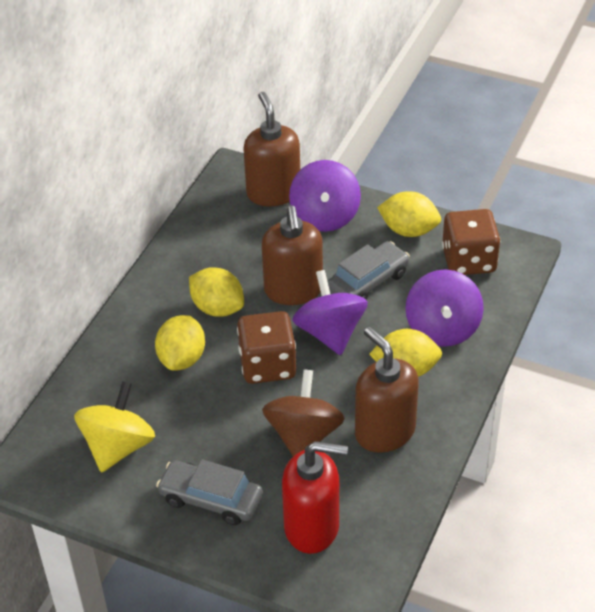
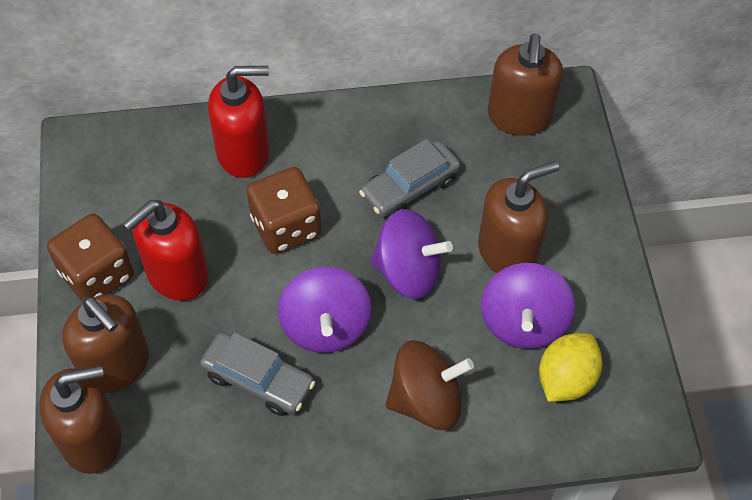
brown soap dispenser: [243,92,300,206] [262,206,323,305] [355,327,419,453] = 3 -> [39,365,122,474] [62,295,149,393] [478,161,559,273] [488,33,563,136] = 4
red soap dispenser: [282,441,348,554] = 1 -> [123,200,209,301] [208,66,270,178] = 2
yellow lemon: [155,315,205,371] [189,267,244,317] [369,329,442,377] [377,191,441,237] = 4 -> [539,333,603,402] = 1
yellow spinning top: [74,381,155,473] = 1 -> none = 0

